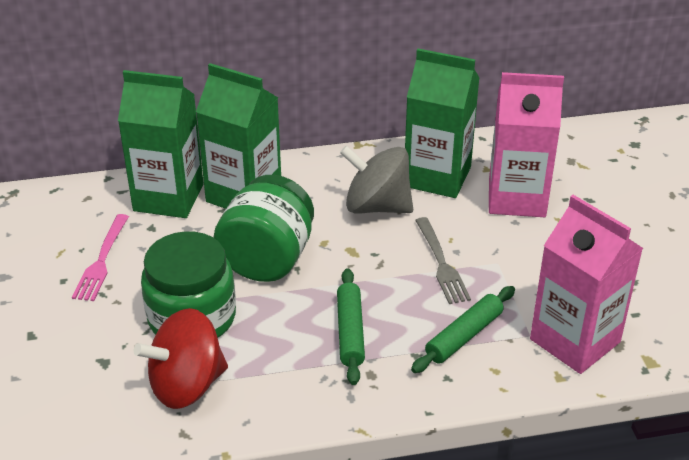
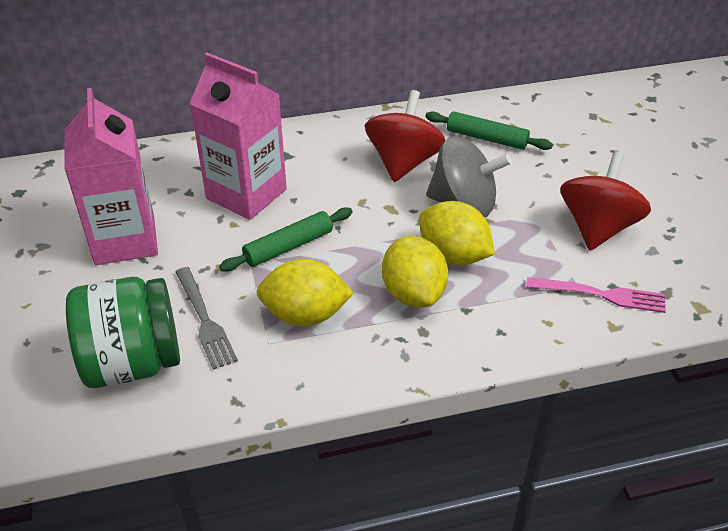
green carton: [118,70,204,218] [196,63,281,209] [405,49,479,198] = 3 -> none = 0
green jar: [141,231,236,337] [214,175,314,282] = 2 -> [66,277,180,388] = 1
red spinning top: [134,308,228,409] = 1 -> [365,90,445,182] [560,151,651,250] = 2
yellow lemon: none = 0 -> [256,259,354,326] [382,236,448,308] [419,201,495,265] = 3

